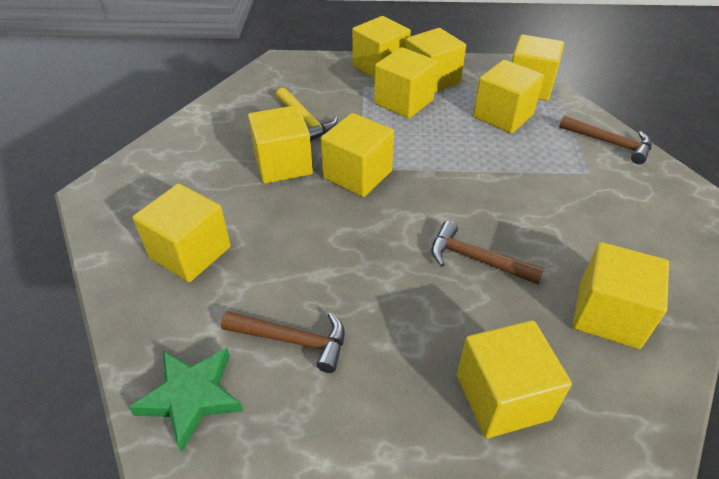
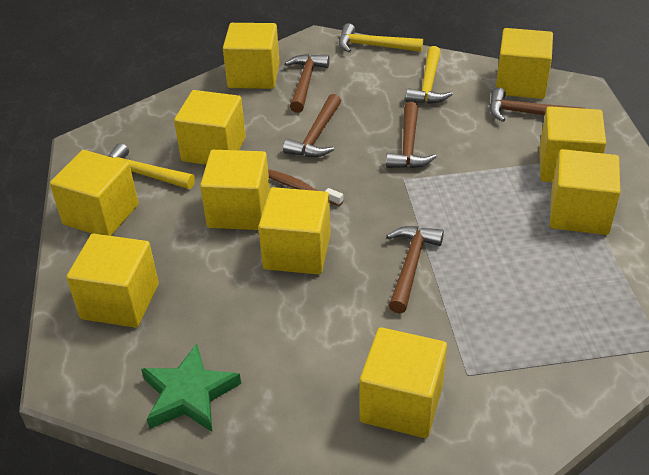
brown hammer: [221,311,345,373] [432,221,544,285] [559,115,652,164] = 3 -> [283,94,341,157] [285,54,330,113] [386,102,437,168] [387,226,444,313] [490,87,586,122] = 5
brown toothbrush: none = 0 -> [268,169,343,206] = 1
yellow hammer: [276,88,338,141] = 1 -> [108,143,195,189] [339,23,423,53] [405,46,453,104] = 3

